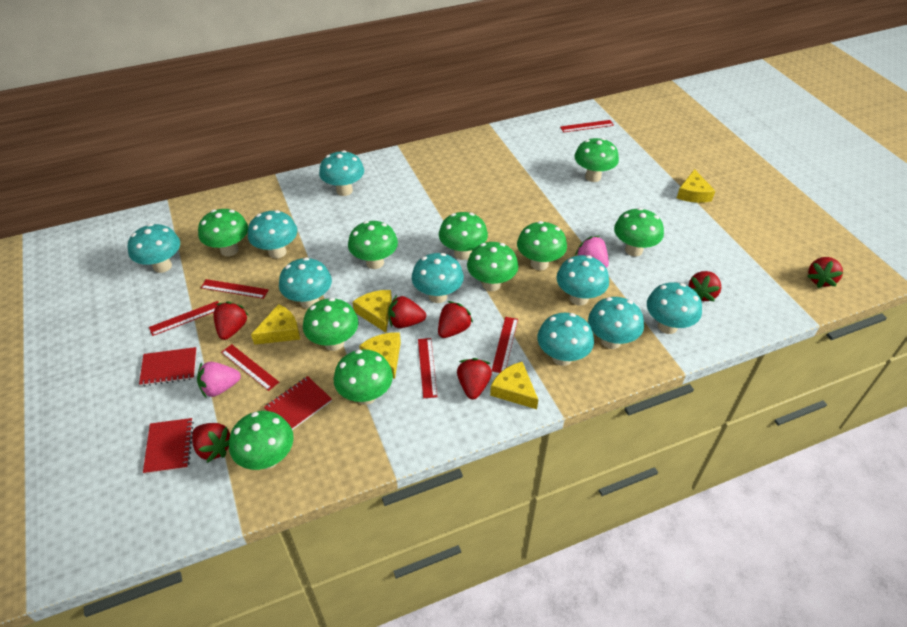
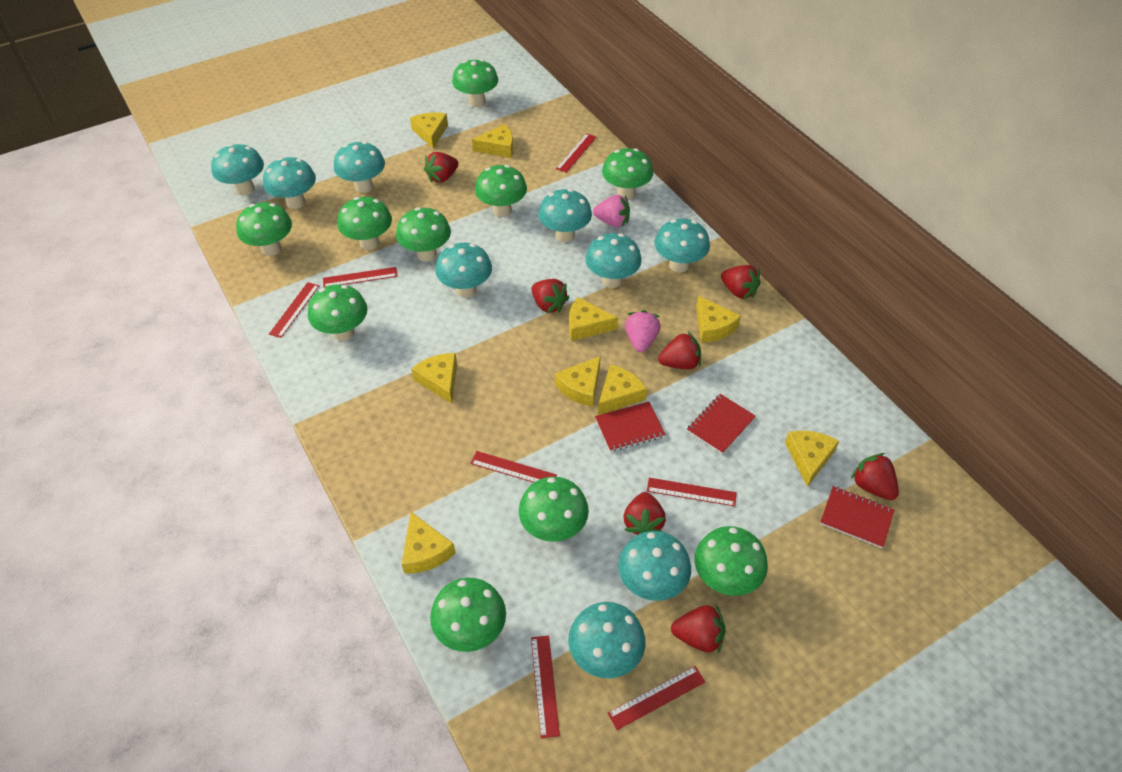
red ruler: [149,301,219,336] [201,279,269,299] [221,344,279,391] [418,338,437,398] [491,317,518,373] [560,120,614,132] = 6 -> [269,282,319,338] [323,267,398,287] [471,451,557,483] [531,635,560,738] [556,133,597,173] [608,666,705,730] [647,478,737,507] = 7
yellow cheese: [251,304,300,345] [353,290,392,333] [359,332,401,379] [490,362,538,409] [677,169,715,203] = 5 -> [402,512,456,574] [410,113,448,148] [411,353,457,404] [472,124,513,158] [555,356,601,407] [569,297,618,341] [598,364,647,415] [696,296,741,343] [785,431,839,487] = 9

